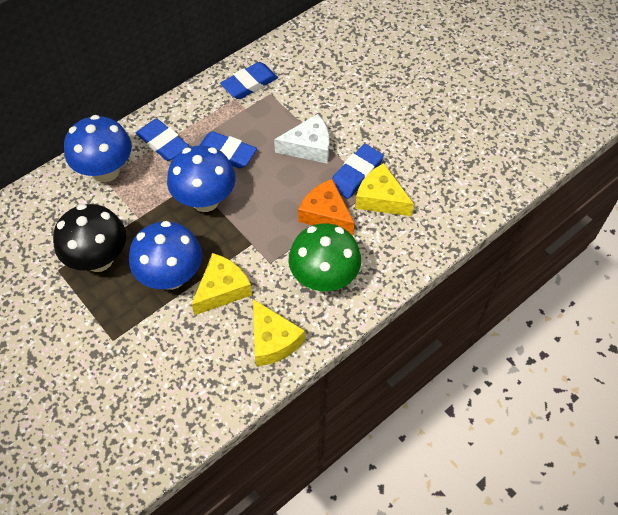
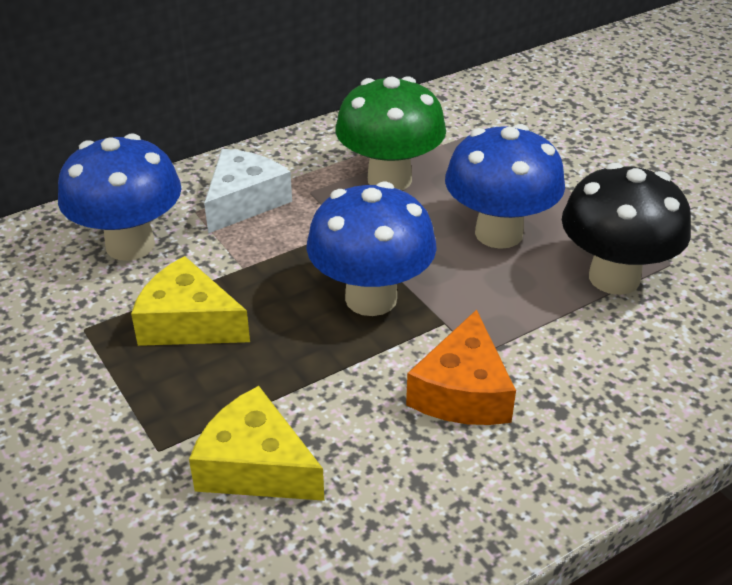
blue eraser: [136,119,189,161] [199,132,257,169] [220,62,278,99] [332,144,384,199] = 4 -> none = 0
yellow cheese: [191,253,252,315] [253,299,305,366] [355,163,414,216] = 3 -> [131,256,250,346] [189,386,324,501] = 2

